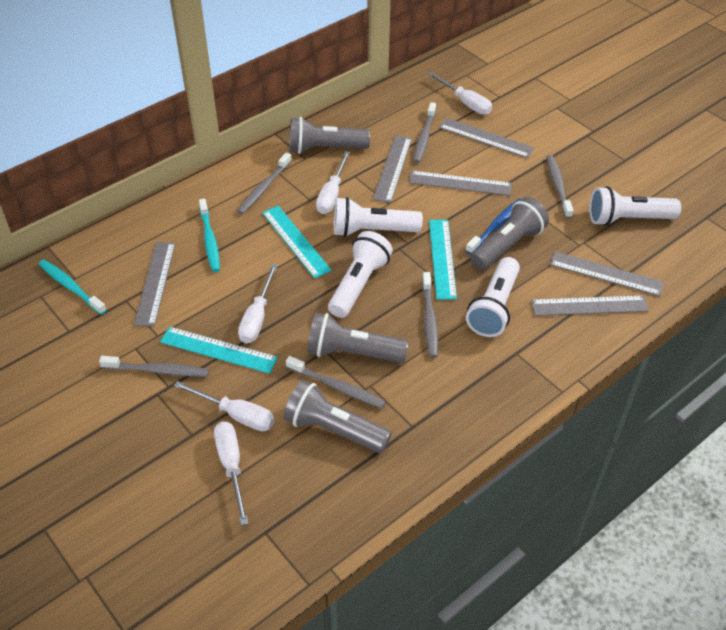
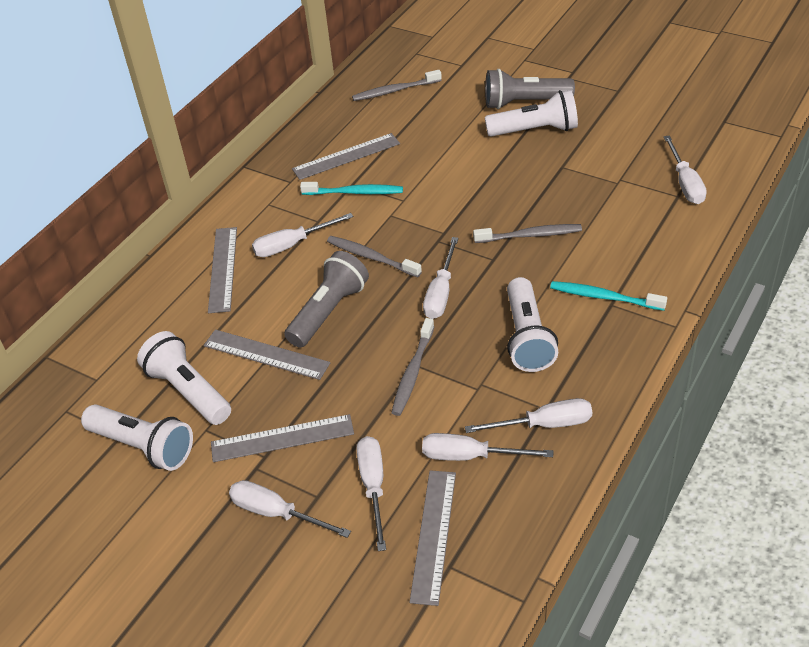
blue toothbrush: [465,199,521,254] = 1 -> none = 0
grey flashlight: [284,380,392,453] [289,117,370,154] [307,313,409,363] [470,197,549,270] = 4 -> [284,251,369,348] [485,69,575,109] = 2
grey ruler: [134,242,175,326] [373,136,412,203] [409,171,512,196] [439,118,534,158] [531,296,649,316] [550,251,664,296] = 6 -> [204,329,330,380] [208,227,237,313] [211,414,354,462] [292,133,400,180] [410,470,456,606] = 5
grey toothbrush: [99,356,209,377] [237,152,292,214] [286,356,386,408] [413,102,436,163] [422,272,439,358] [546,155,574,219] = 6 -> [327,236,422,277] [352,70,442,101] [391,318,434,416] [473,224,582,243] = 4
turquoise ruler: [160,327,278,374] [262,206,332,278] [429,220,457,300] = 3 -> none = 0
white screwdriver: [174,381,275,431] [214,421,249,525] [238,264,278,343] [316,151,350,214] [428,72,492,115] = 5 -> [229,480,351,538] [252,213,354,257] [357,436,386,551] [422,433,554,461] [423,237,459,319] [465,398,592,433] [664,136,707,204] = 7

